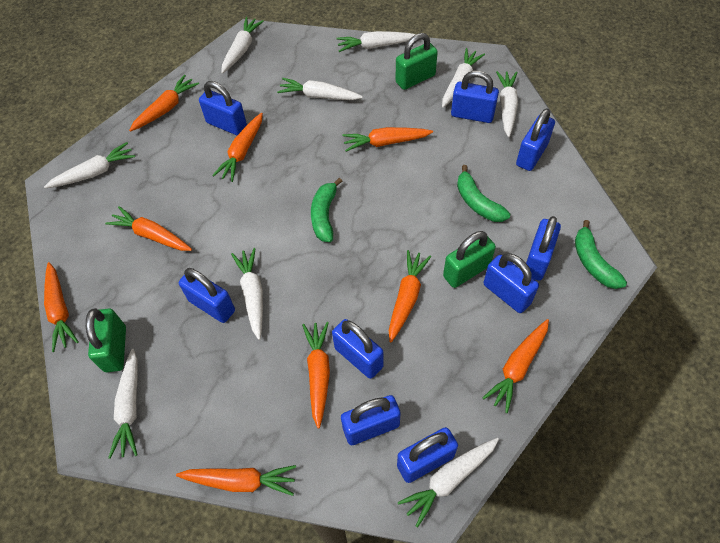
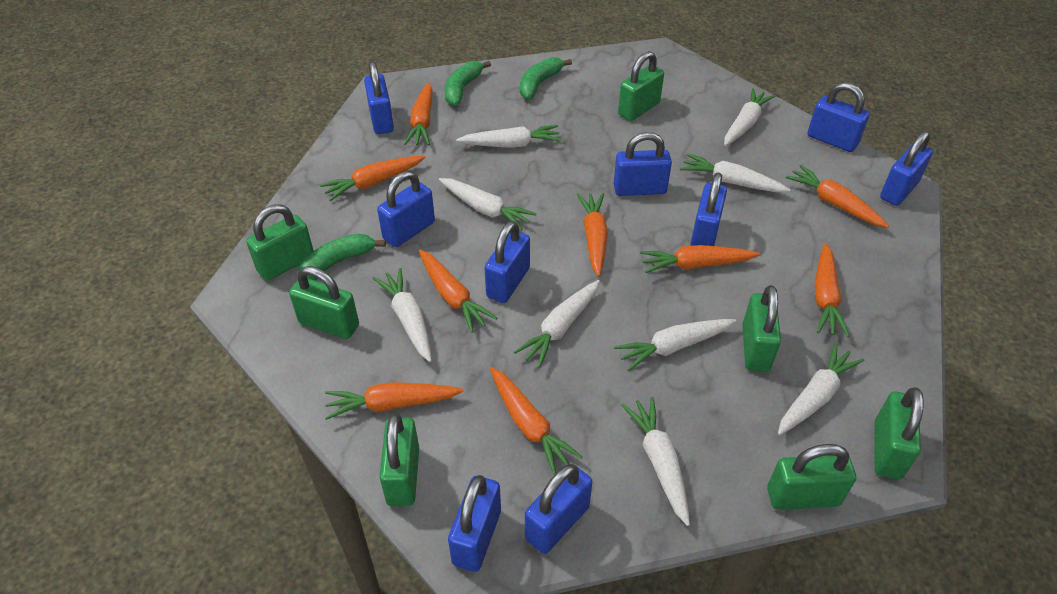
green padlock: [86,308,126,372] [395,33,438,90] [443,231,496,288] = 3 -> [246,204,314,281] [289,266,359,339] [379,413,419,506] [618,51,664,121] [742,285,781,372] [767,444,856,510] [874,387,924,480] = 7

